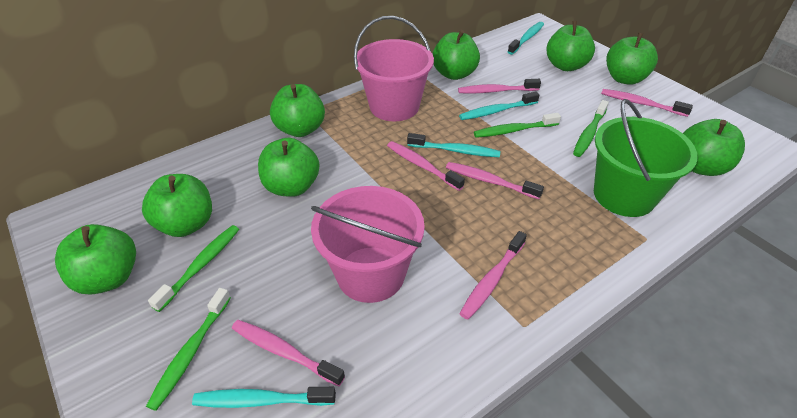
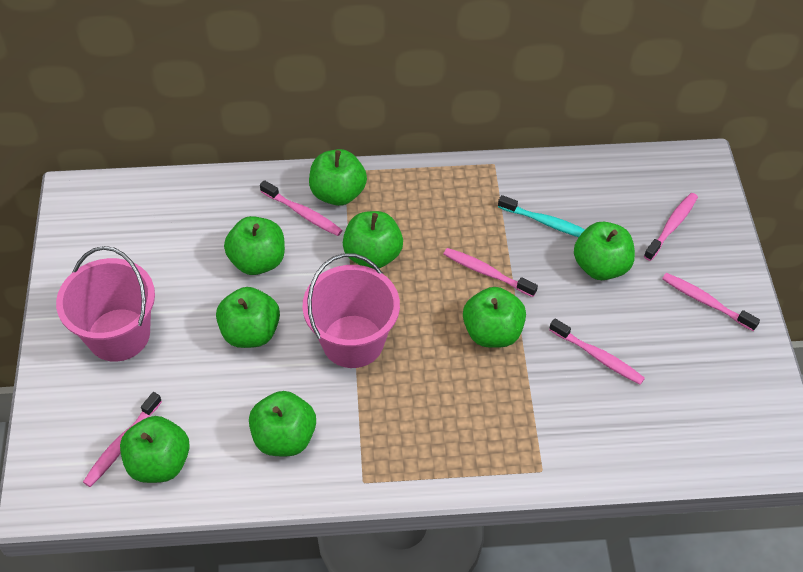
green bucket: [594,99,698,217] = 1 -> none = 0
green toothbrush: [146,288,231,411] [148,225,239,312] [474,113,561,138] [573,100,609,157] = 4 -> none = 0
turquoise toothbrush: [192,387,336,408] [407,133,501,157] [459,92,539,120] [508,22,544,55] = 4 -> [498,195,585,237] = 1

